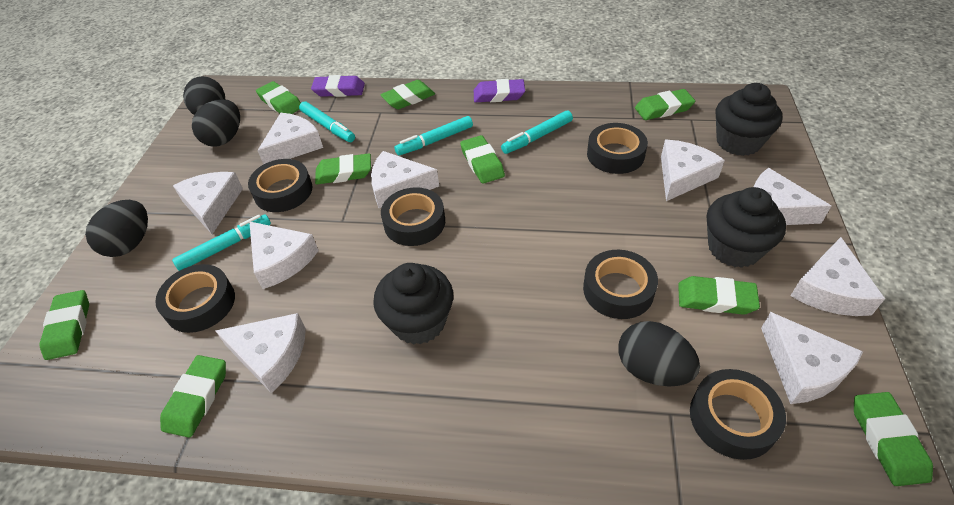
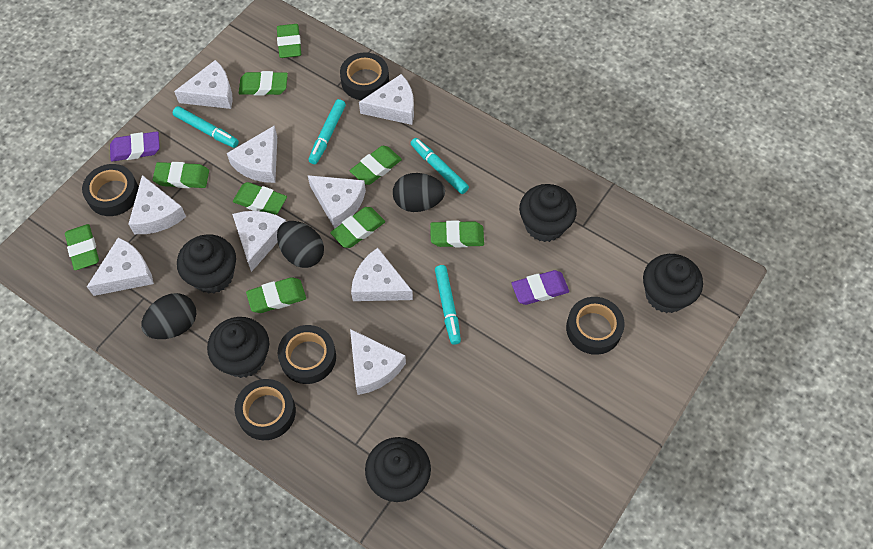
black cupcake: [373,263,453,345] [707,187,786,268] [716,83,783,156] = 3 -> [177,234,236,294] [207,317,269,378] [365,437,431,502] [519,184,577,242] [643,254,703,313] = 5
black egg: [85,200,148,257] [183,76,225,115] [192,99,240,147] [619,321,700,387] = 4 -> [141,293,196,339] [277,221,324,268] [393,173,445,212] = 3
black tape: [155,264,235,333] [248,159,313,212] [381,187,445,246] [583,250,658,319] [587,123,648,174] [690,369,786,460] = 6 -> [82,164,139,216] [235,379,296,440] [278,325,336,384] [340,52,389,100] [566,297,625,355] = 5

